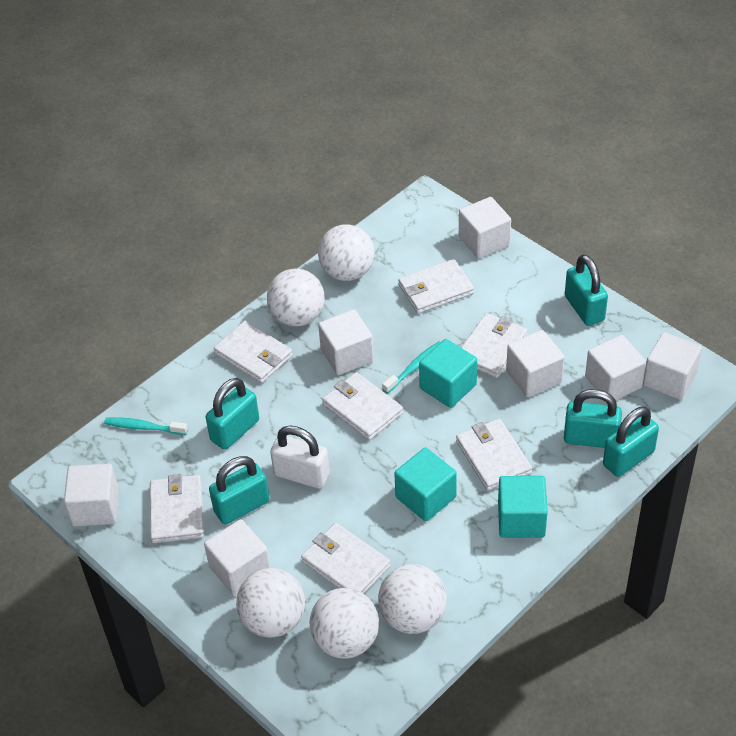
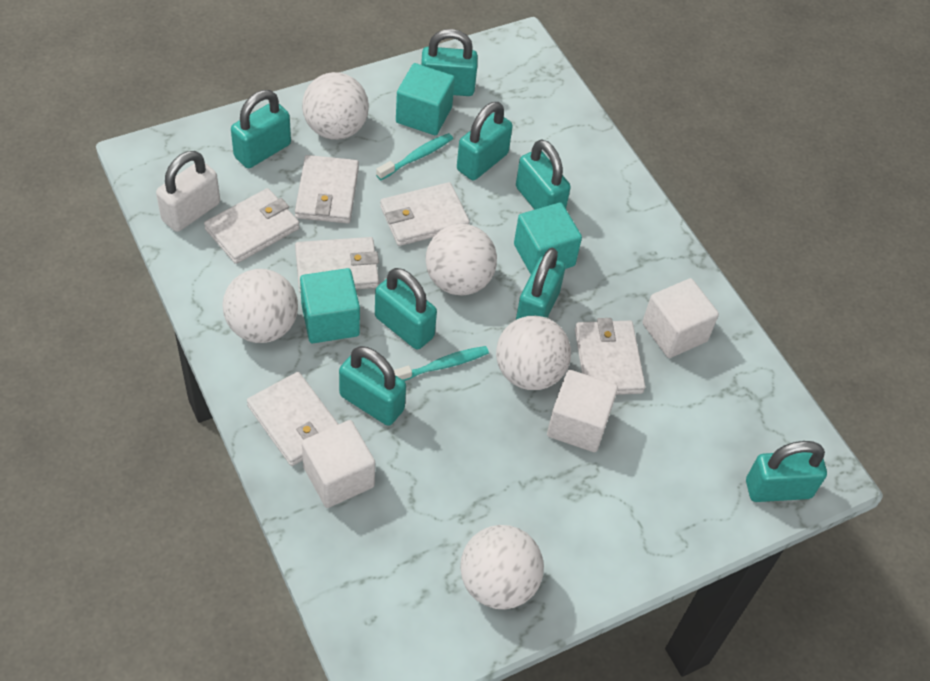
turquoise padlock: [206,378,259,450] [209,456,270,525] [564,389,622,448] [565,254,608,326] [603,407,659,477] = 5 -> [231,90,291,168] [339,346,406,426] [375,268,437,350] [421,29,478,96] [457,102,513,180] [516,139,571,210] [516,248,565,320] [746,441,827,502] = 8
white cube: [64,464,119,526] [204,519,270,596] [318,309,374,375] [459,197,511,259] [506,330,565,397] [585,335,646,400] [643,332,702,400] = 7 -> [302,420,375,508] [547,370,618,452] [642,278,719,358] = 3
white wallet: [150,474,204,543] [214,321,293,383] [301,523,390,594] [322,372,403,440] [398,259,474,314] [456,419,532,491] [461,313,527,378] = 7 -> [204,188,300,264] [247,372,338,466] [295,155,359,224] [295,237,379,293] [380,182,470,246] [575,318,645,395] = 6

